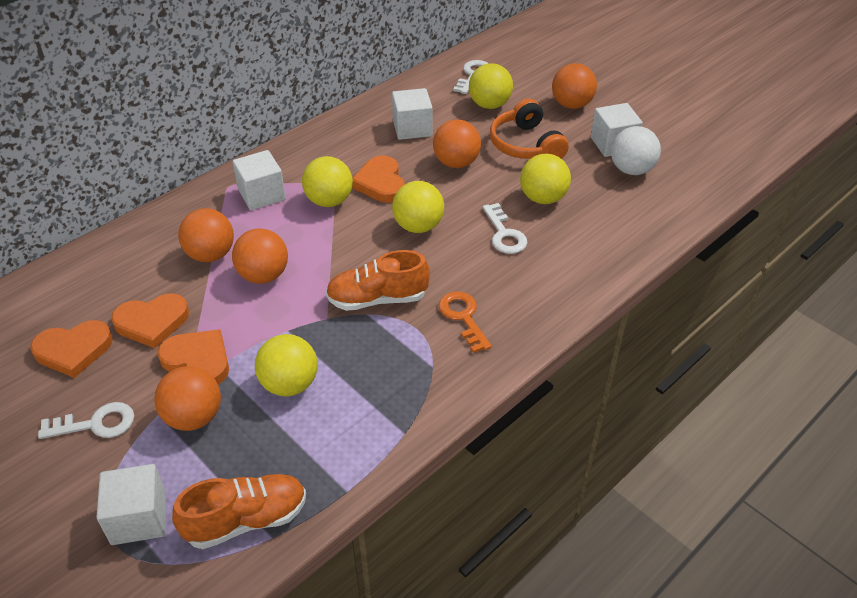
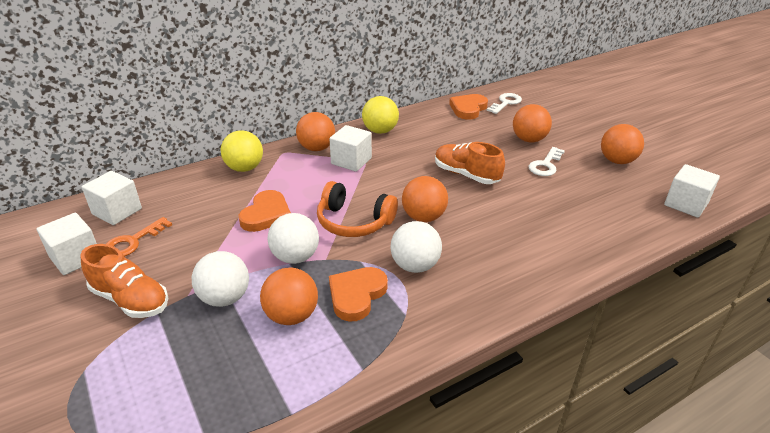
orange heart: [30,320,113,378] [111,293,189,348] [157,329,229,385] [352,156,405,202] = 4 -> [239,190,291,232] [329,267,388,321] [449,94,488,120] = 3
white ball: [611,126,661,175] = 1 -> [192,251,249,307] [267,213,319,264] [390,221,442,273] = 3
white key: [38,402,134,439] [453,60,488,94] [483,203,527,254] = 3 -> [487,93,522,114] [529,147,565,176] = 2
yellow ball: [255,334,318,396] [302,156,353,207] [392,181,444,233] [469,63,513,109] [520,154,571,204] = 5 -> [221,130,263,172] [362,96,399,134] = 2

